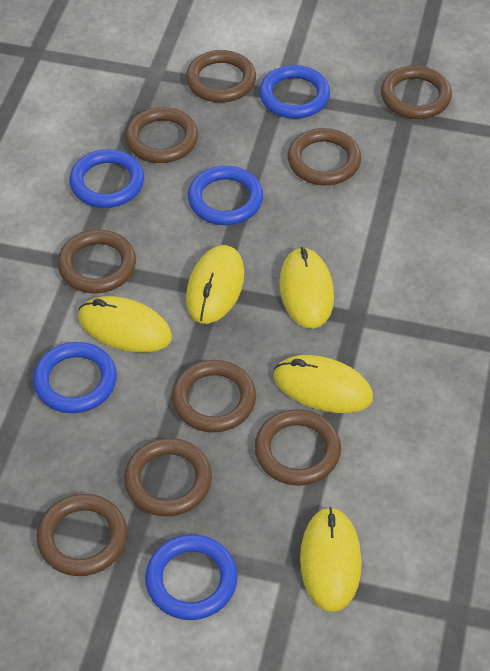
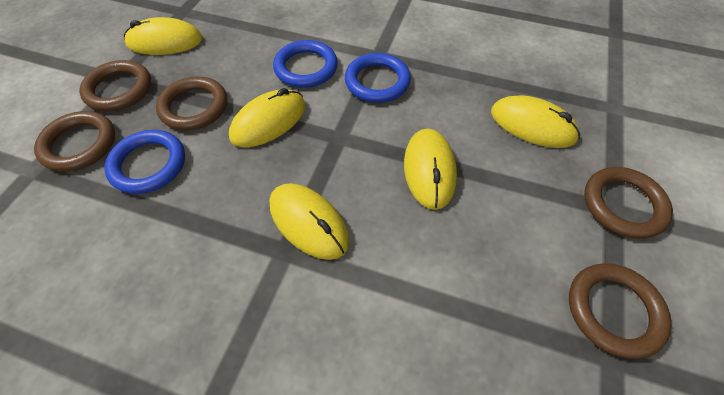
blue ring: [33,342,117,413] [69,149,144,208] [145,534,238,620] [188,166,263,225] [259,65,330,119] = 5 -> [104,130,185,194] [273,40,338,88] [345,53,411,103] = 3
brown ring: [37,494,127,576] [57,230,136,293] [124,438,212,517] [125,107,198,163] [172,360,256,433] [186,50,256,103] [254,409,341,486] [287,128,361,185] [381,66,452,119] = 9 -> [34,111,115,172] [79,60,151,111] [156,76,227,131] [569,263,672,359] [584,167,673,239] = 5

